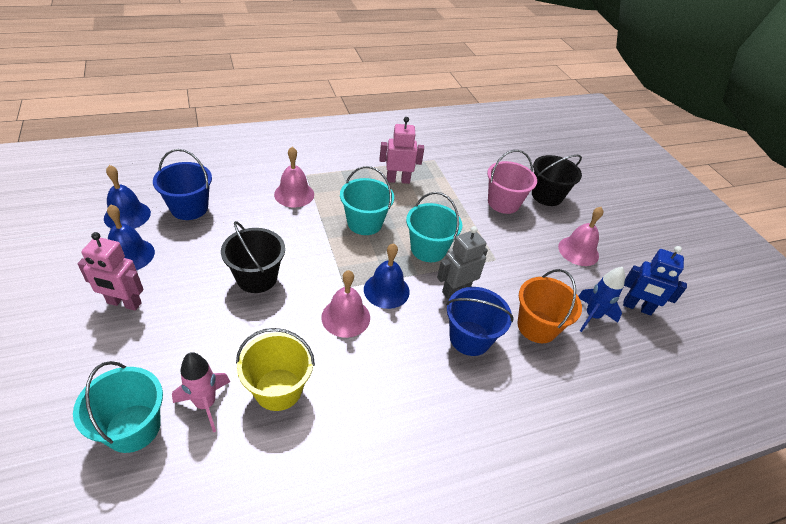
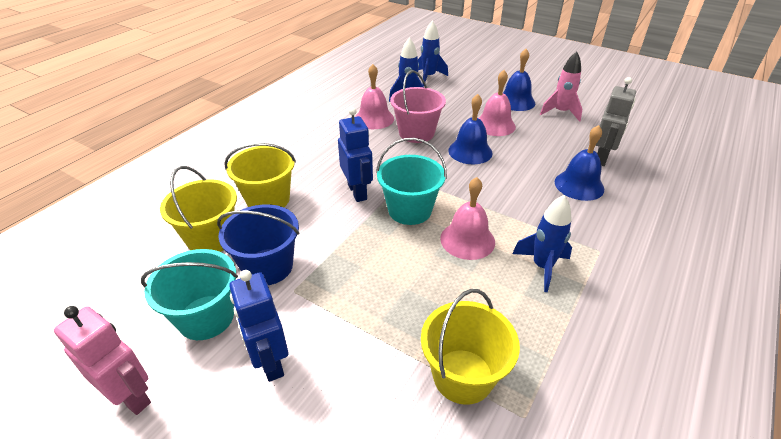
black bucket: [221,221,285,293] [532,155,582,206] = 2 -> none = 0
blue bucket: [153,149,212,220] [446,287,514,356] = 2 -> [217,204,299,285] = 1
blue robot: [623,246,687,315] = 1 -> [229,270,288,382] [338,107,373,202] = 2
blue rocket: [578,267,625,332] = 1 -> [389,37,423,102] [418,21,448,86] [512,195,572,292] = 3
orange bucket: [517,269,582,343] = 1 -> none = 0
pink robot: [77,232,144,311] [380,117,424,184] = 2 -> [54,306,151,415] = 1
turquoise bucket: [73,361,163,453] [340,166,394,235] [406,192,462,262] = 3 -> [141,249,238,340] [376,138,447,225] = 2
yellow bucket: [236,328,315,411] = 1 -> [160,166,237,252] [224,143,296,207] [421,289,520,405] = 3

